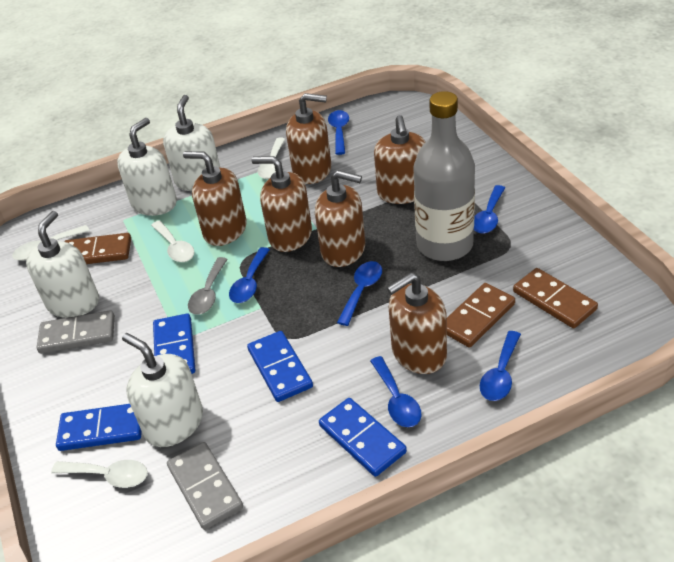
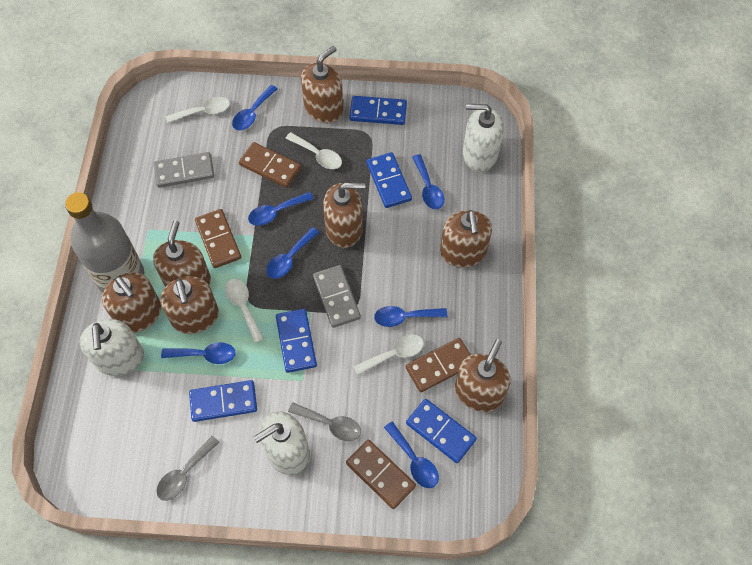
blue domino: [56,404,142,451] [153,313,195,374] [247,331,313,402] [319,398,407,477] = 4 -> [189,380,257,422] [276,309,317,373] [349,96,407,125] [367,152,412,208] [406,399,477,463] = 5
blue spoon: [229,247,270,303] [328,110,349,155] [337,261,382,326] [370,356,422,427] [474,185,505,234] [480,331,521,401] = 6 -> [161,342,236,364] [232,85,277,131] [248,192,314,226] [266,227,320,279] [374,306,447,327] [384,421,439,488] [412,154,444,209] = 7
brown domino: [64,233,131,264] [447,283,515,348] [513,268,598,328] = 3 -> [195,209,241,268] [239,142,301,188] [346,440,416,509] [406,338,471,392] = 4
brown soap dispenser: [183,151,247,246] [252,156,312,252] [286,93,331,184] [315,170,365,267] [374,115,426,204] [387,272,447,374] = 6 -> [102,272,161,333] [153,220,211,287] [160,276,219,334] [301,46,344,123] [323,183,365,248] [440,210,492,268] [455,339,511,412] = 7
grey spoon: [188,257,228,315] = 1 -> [156,436,220,501] [288,403,361,441] = 2
white soap dispenser: [26,211,99,318] [117,118,177,216] [122,333,203,447] [163,95,220,191] = 4 -> [79,319,144,376] [254,411,310,475] [463,104,504,172] = 3

